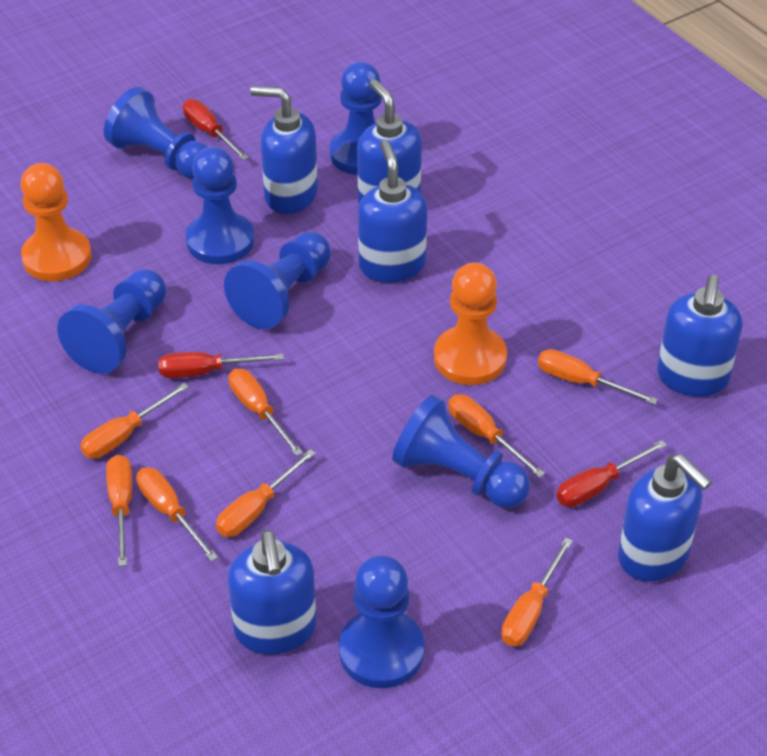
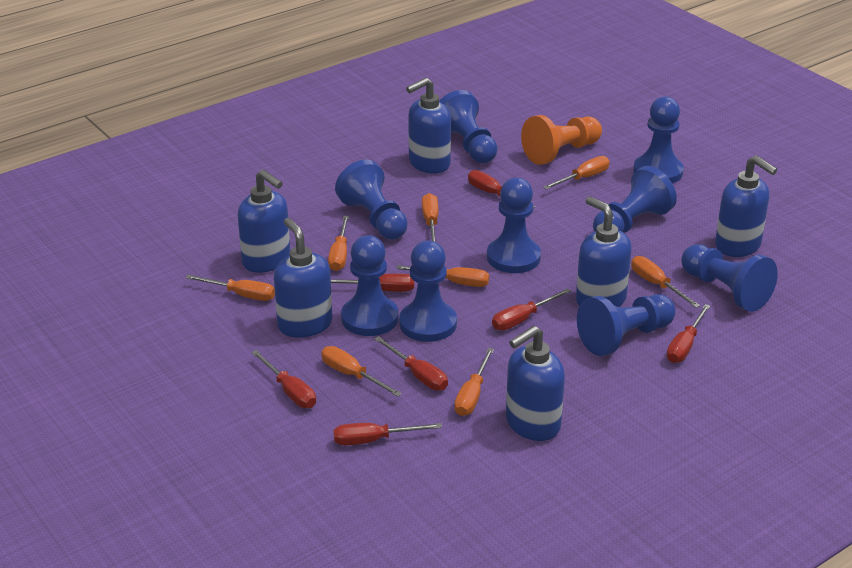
blue pawn: [57,269,166,374] [104,87,208,180] [186,147,254,264] [224,232,331,329] [330,62,382,175] [339,556,424,688] [392,395,530,508] = 7 -> [335,160,408,240] [341,235,399,336] [399,241,457,342] [440,90,498,163] [487,178,541,273] [577,294,676,356] [593,166,677,232] [633,96,684,184] [681,244,778,312] = 9
orange pawn: [20,163,92,281] [434,263,507,385] = 2 -> [521,115,602,165] = 1
red screwdriver: [158,352,284,378] [183,99,249,160] [556,440,667,507] = 3 -> [252,350,316,408] [331,274,414,292] [333,423,442,445] [374,336,448,390] [468,170,535,208] [492,288,571,330] [667,304,710,363] = 7

